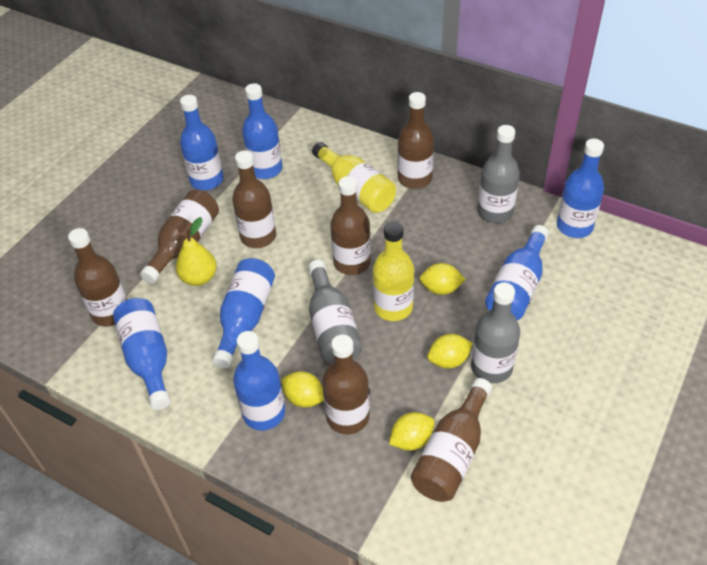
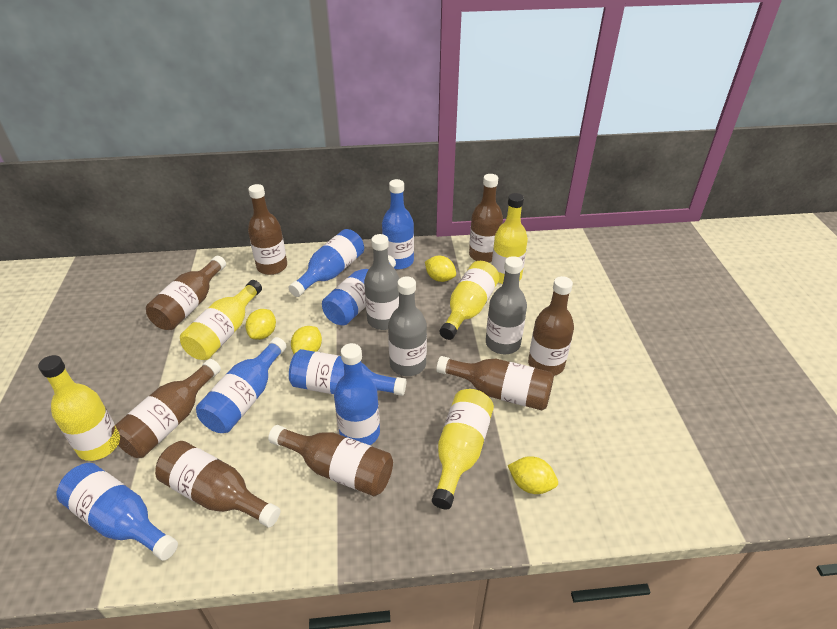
brown bottle: [68,228,127,326] [140,190,219,283] [232,151,276,248] [322,335,370,434] [330,176,371,275] [398,92,434,189] [411,378,492,502] = 7 -> [112,359,221,458] [146,256,226,330] [155,441,280,527] [248,184,287,275] [268,425,393,496] [436,356,554,410] [469,174,503,263] [528,276,574,376] = 8
yellow bottle: [312,142,396,213] [373,221,414,321] = 2 -> [38,355,118,461] [180,280,262,360] [432,389,494,509] [440,261,499,340] [492,193,528,284] = 5
yellow pear: [176,217,217,286] = 1 -> none = 0

